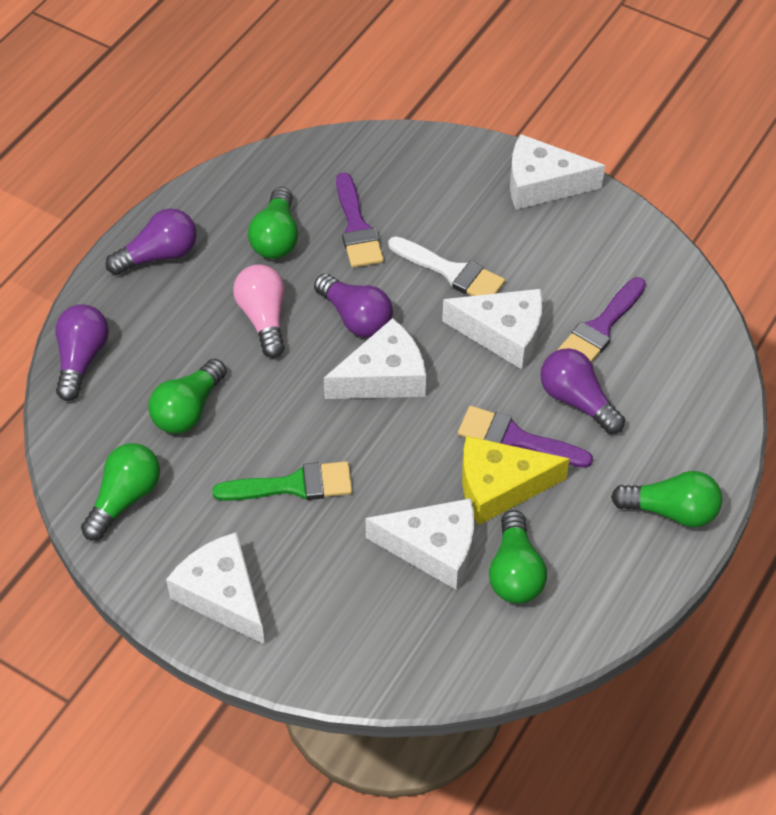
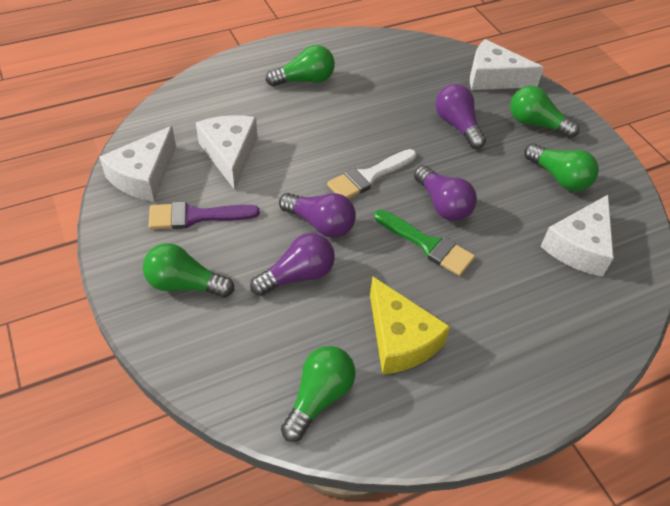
pink light bulb: [233,264,285,358] = 1 -> none = 0
purple brush: [336,172,384,268] [458,406,593,468] [558,277,646,362] = 3 -> [149,201,260,229] = 1
white cheese: [166,532,265,645] [324,318,426,399] [366,498,474,590] [442,289,543,369] [510,134,605,210] = 5 -> [99,126,176,202] [196,115,257,190] [470,39,544,90] [540,195,614,277] = 4

